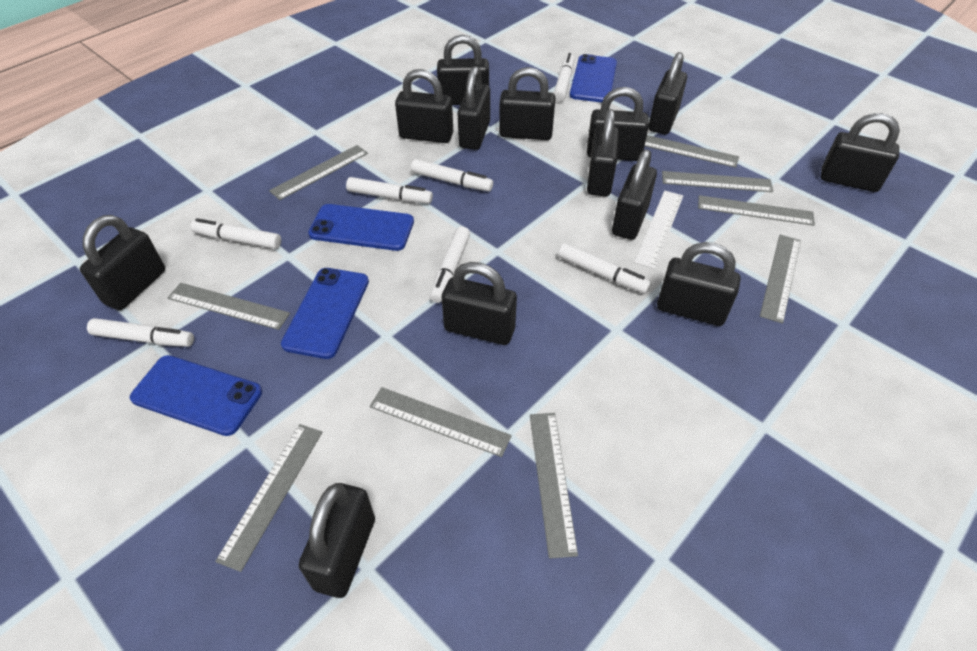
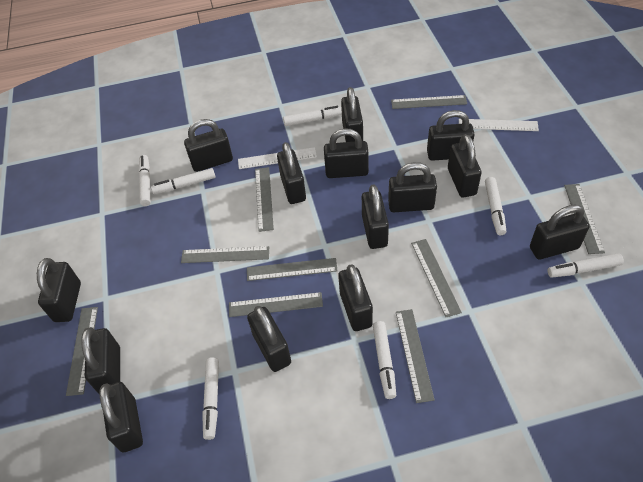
black padlock: [80,215,165,310] [299,483,375,598] [395,69,453,143] [437,35,489,105] [442,262,517,345] [457,66,490,150] [499,67,555,140] [587,87,649,161] [587,109,619,196] [612,149,657,240] [649,52,687,134] [657,242,740,326] [821,113,900,192] = 13 -> [37,258,81,322] [81,327,120,394] [99,382,143,452] [184,119,233,172] [247,306,291,372] [277,142,306,204] [324,129,369,178] [338,264,373,331] [341,87,363,142] [362,184,389,249] [388,162,437,212] [427,110,475,161] [448,134,482,197] [530,205,590,259] = 14
blue phone: [130,355,262,436] [281,268,369,359] [308,204,414,251] [570,54,617,103] = 4 -> none = 0
white ruler: [634,191,683,269] = 1 -> [238,147,317,169] [459,119,539,131] = 2

